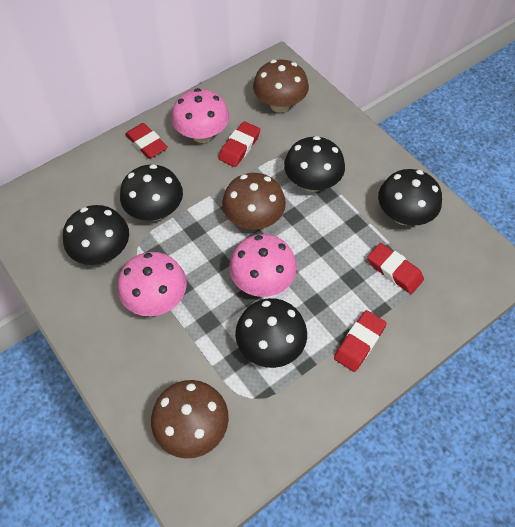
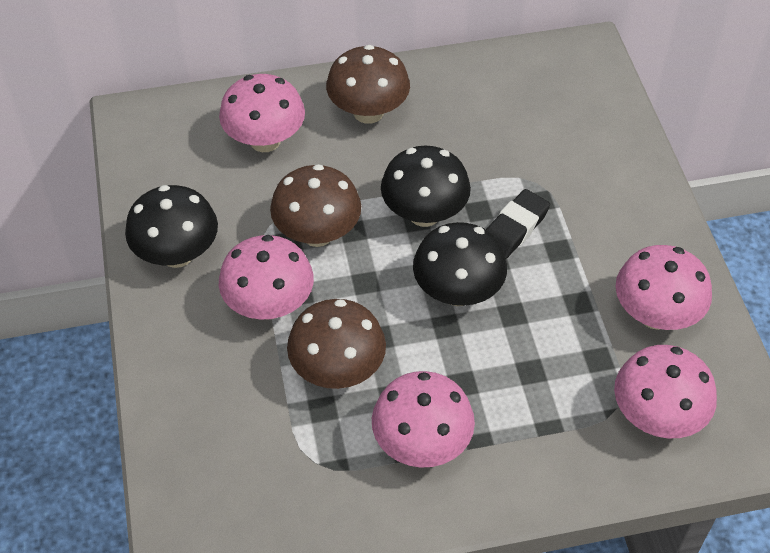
black eraser: none = 0 -> [486,189,550,259] = 1
black mushroom: [63,205,129,265] [120,164,183,221] [235,298,307,368] [284,136,345,192] [378,169,442,226] = 5 -> [125,185,218,268] [381,146,471,227] [413,222,507,306] = 3
pink mushroom: [118,252,187,316] [172,88,229,143] [229,234,297,297] = 3 -> [219,74,305,152] [219,235,314,320] [372,371,475,468] [614,345,717,438] [615,245,712,330] = 5
red eraser: [125,123,168,159] [219,121,261,167] [334,310,387,372] [368,243,424,294] = 4 -> none = 0

